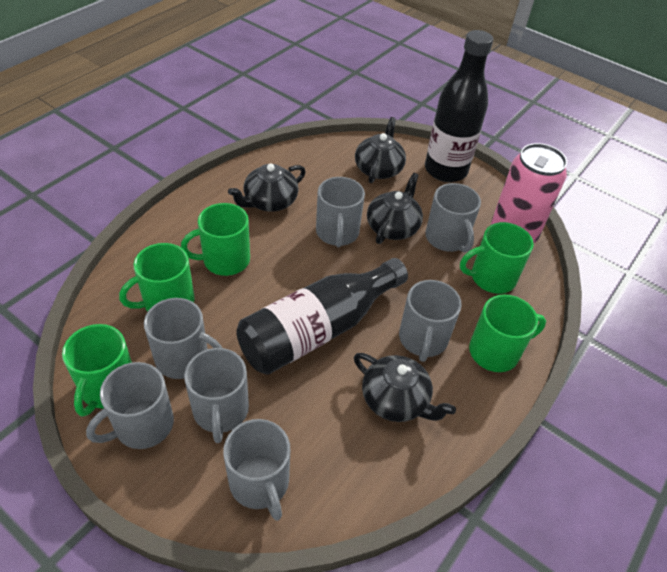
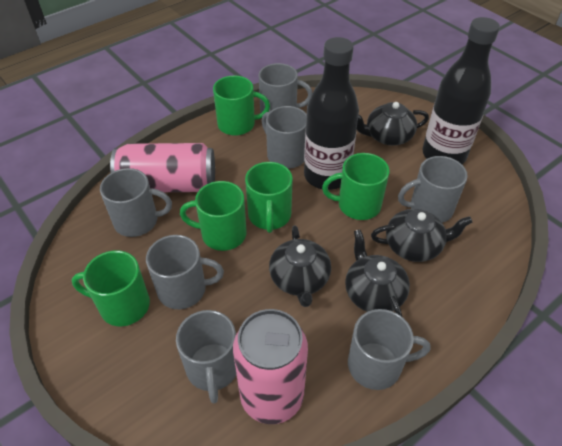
pink can: [491,143,567,243] = 1 -> [110,143,215,192] [233,309,308,424] = 2

